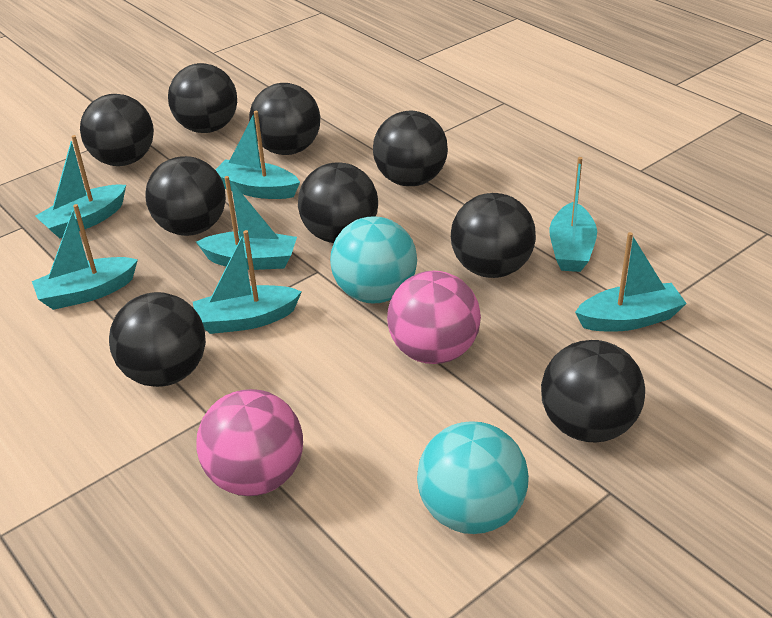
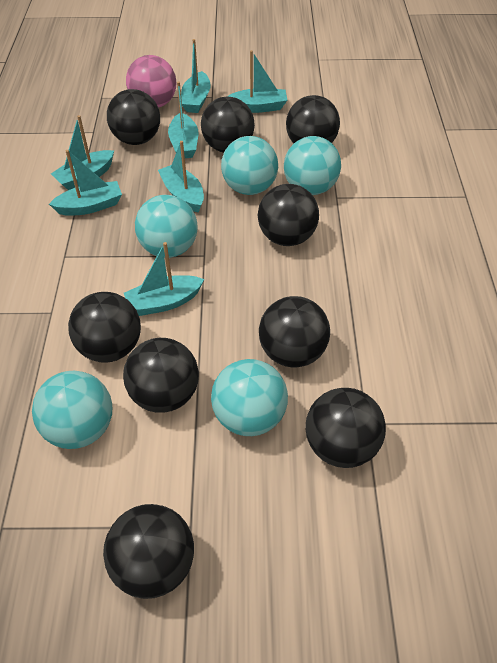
pink ball: [196,389,303,496] [387,271,481,364] = 2 -> [126,55,176,108] = 1
turquoise ball: [330,216,417,304] [417,421,529,534] = 2 -> [32,371,112,449] [135,195,198,258] [211,359,288,436] [221,136,278,195] [284,136,341,195] = 5

